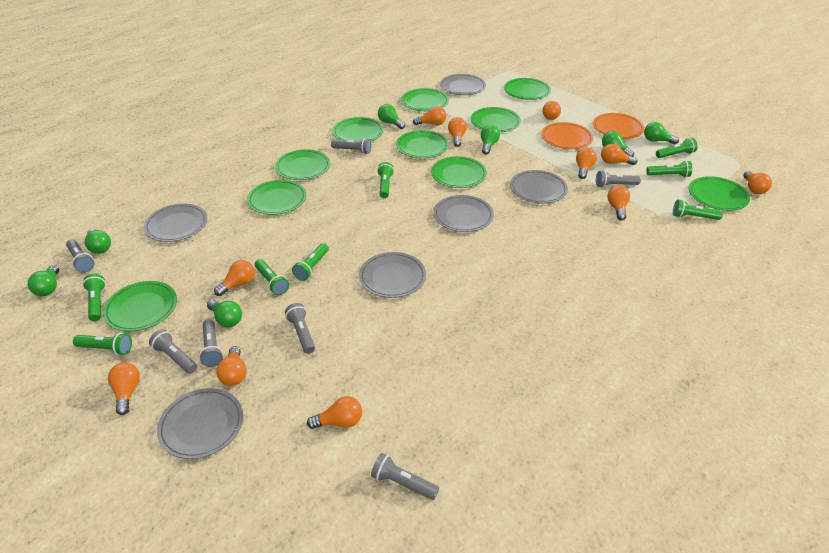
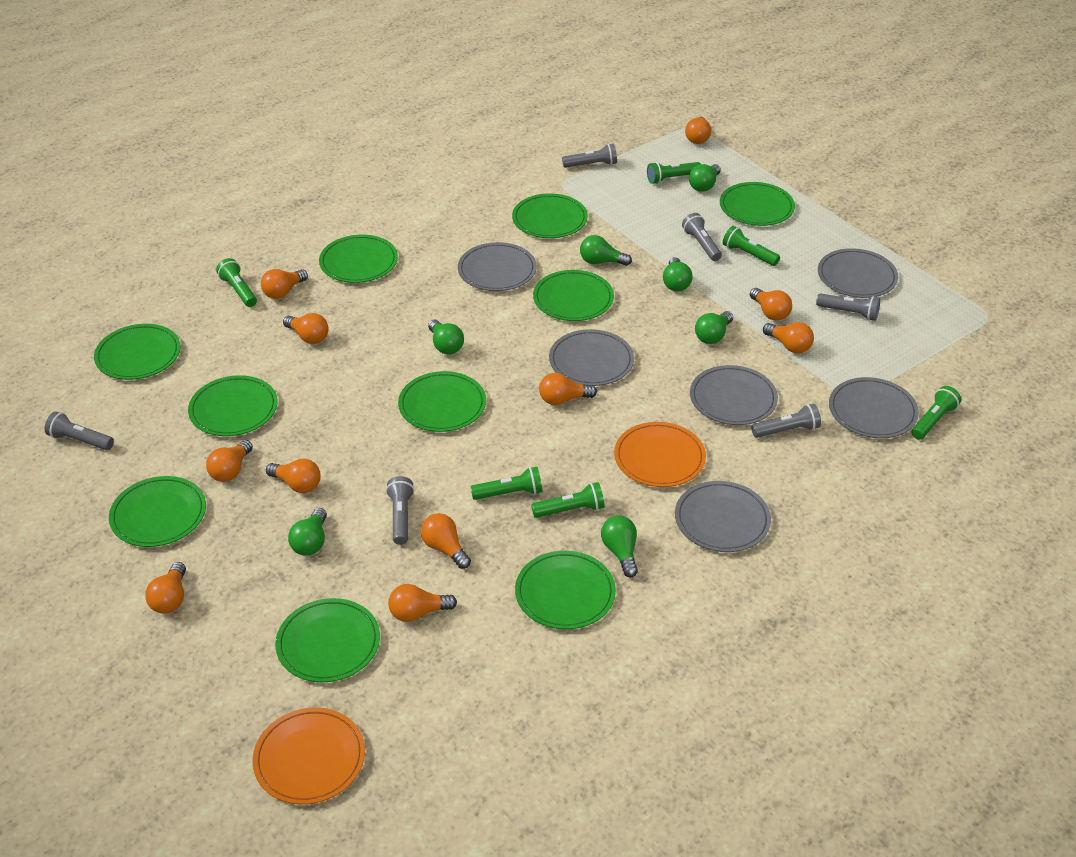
green flashlight: [73,333,132,355] [83,274,106,321] [255,259,289,295] [292,243,329,281] [377,162,394,198] [646,161,692,178] [656,138,698,158] [673,200,723,220] = 8 -> [216,258,257,307] [471,467,542,500] [531,482,604,518] [647,162,701,184] [723,226,780,266] [911,386,961,440] = 6
grey flashlight: [66,239,94,273] [149,329,197,374] [199,319,223,367] [285,303,315,354] [331,138,371,154] [371,453,439,500] [596,170,641,188] = 7 -> [45,411,114,450] [386,476,414,545] [562,144,617,168] [682,213,722,261] [751,403,821,438] [816,293,880,321] = 6

